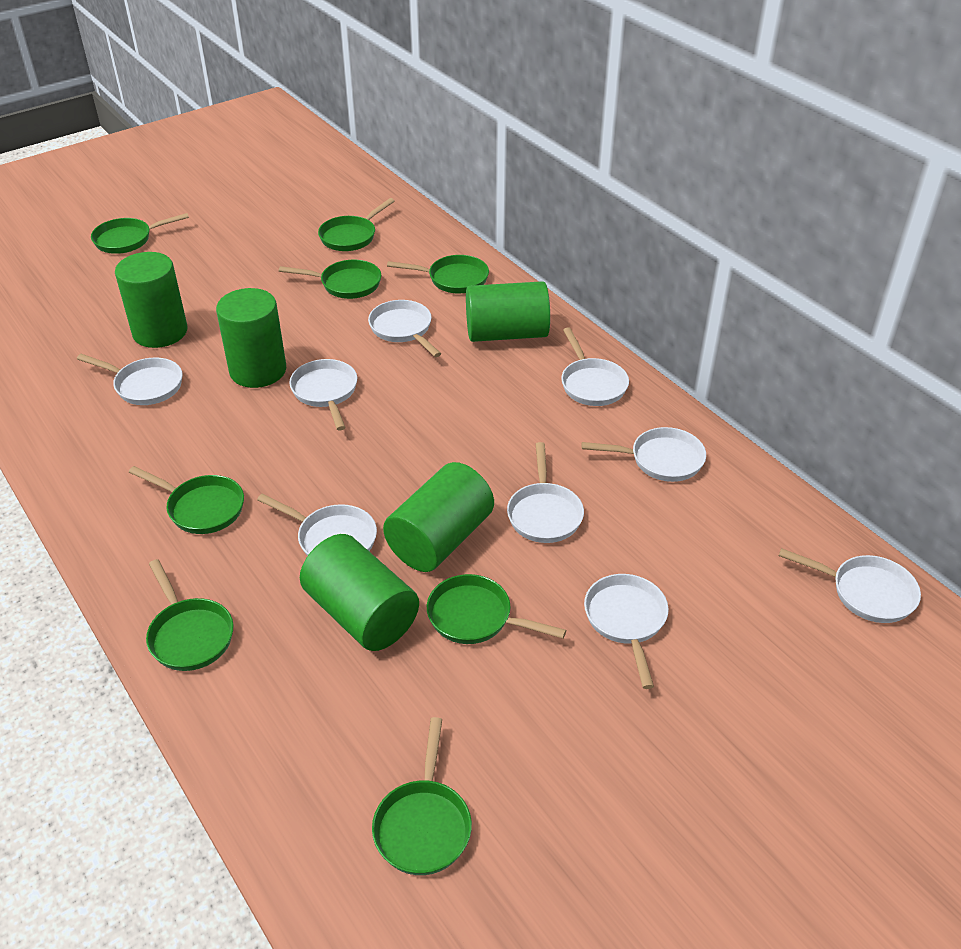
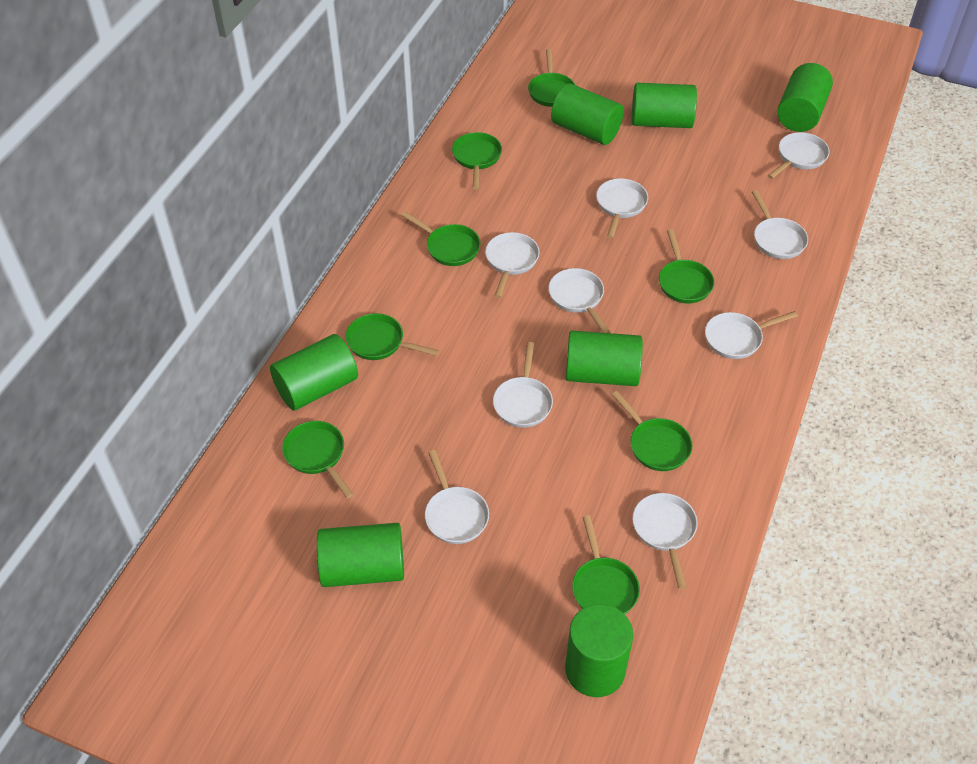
green cylinder: [115,252,188,348] [216,288,286,388] [300,534,419,651] [383,462,494,572] [466,281,550,342] = 5 -> [270,334,358,411] [317,523,404,587] [551,83,624,145] [565,604,633,697] [566,331,643,386] [632,83,697,128] [777,63,833,132] = 7

